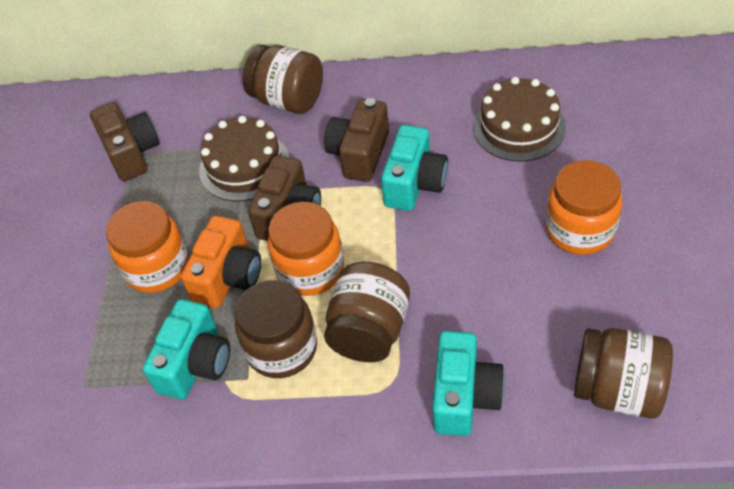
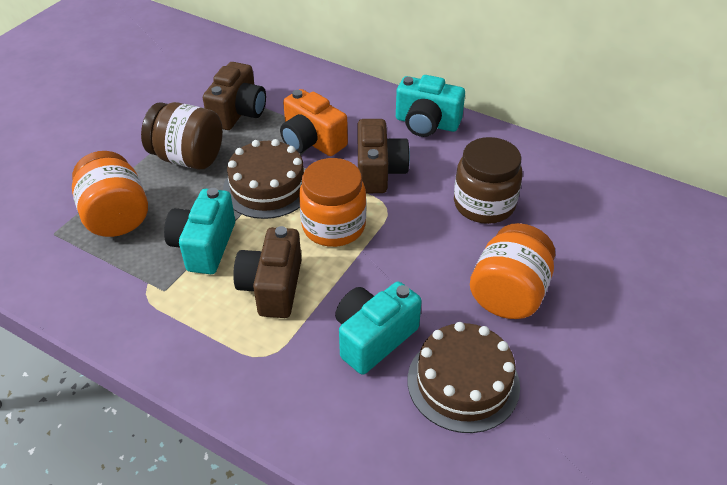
brown jar: [235,280,317,378] [243,45,323,114] [324,262,410,362] [574,328,673,419] = 4 -> [141,102,223,169] [454,137,523,224] = 2

